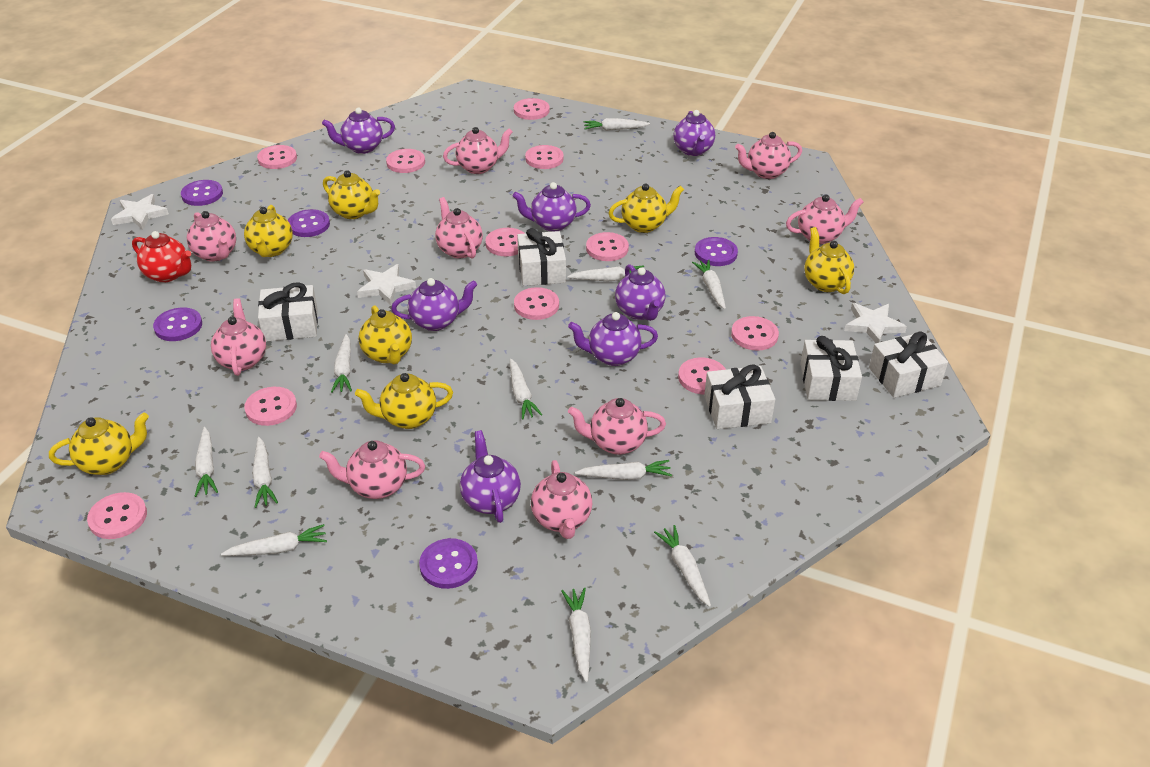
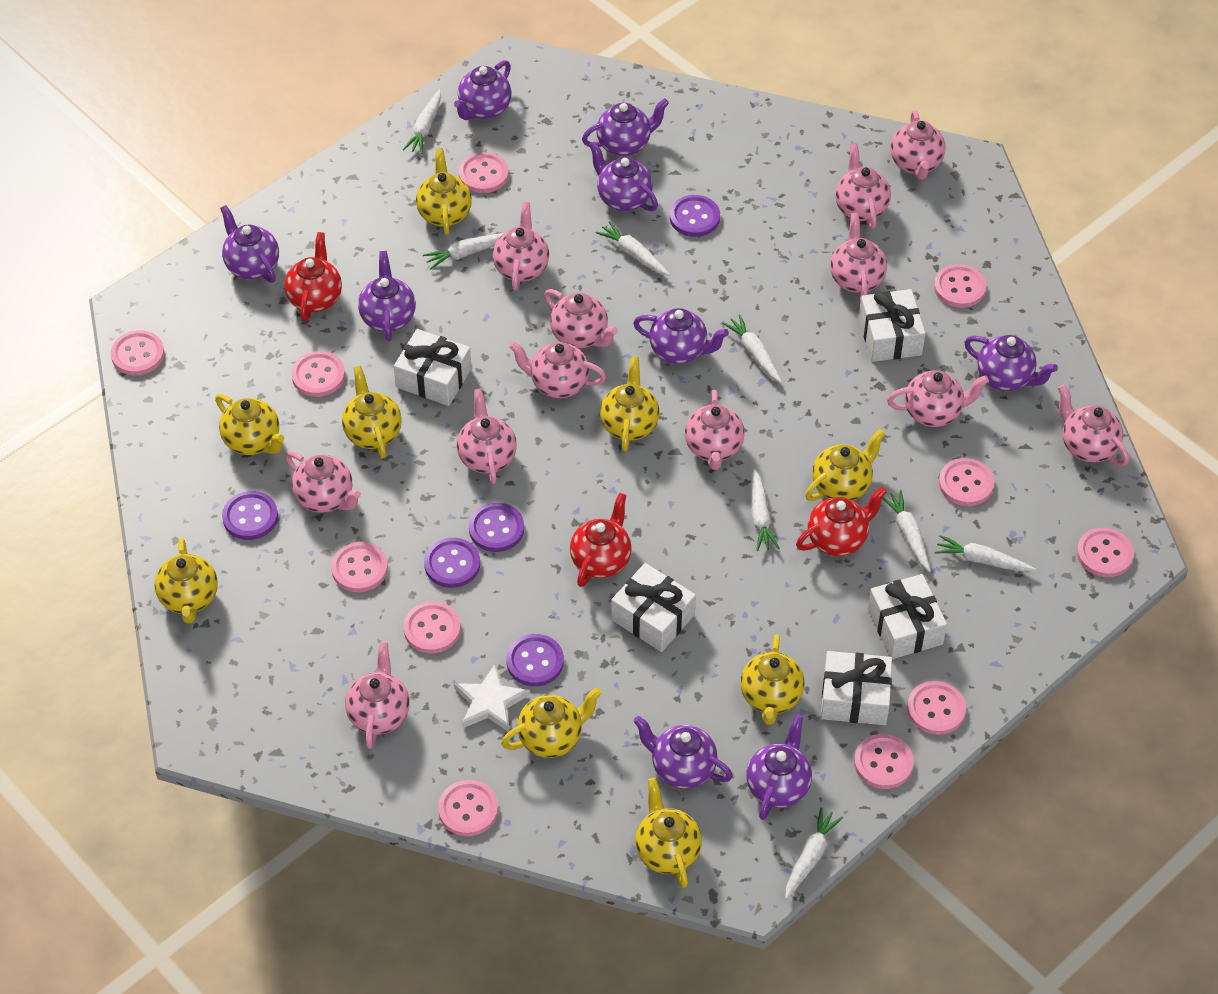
pink teapot: [187,211,236,262] [211,298,266,376] [319,440,425,499] [435,197,483,259] [443,127,513,174] [531,460,592,539] [568,398,666,455] [735,132,802,179] [786,194,863,244] = 9 -> [285,451,361,513] [345,641,410,749] [457,389,517,484] [493,202,549,291] [509,341,606,398] [544,289,618,348] [685,390,745,470] [830,213,887,300] [835,143,891,229] [887,370,989,427] [891,110,945,180] [1058,384,1129,466] = 12
purple teapot: [322,108,395,154] [391,278,477,331] [460,430,521,523] [512,182,591,232] [568,312,658,366] [615,264,666,321] [674,110,715,156] = 7 -> [220,205,279,283] [358,251,416,341] [454,60,512,120] [582,98,669,156] [589,142,658,211] [633,308,729,364] [633,716,733,789] [746,715,812,820] [964,335,1058,391] = 9
red teapot: [132,231,191,282] = 1 -> [284,232,342,322] [570,493,632,587] [796,487,887,556] = 3
white carrot: [195,427,218,497] [221,524,327,556] [252,437,278,508] [331,334,352,393] [510,359,542,419] [561,587,591,682] [567,265,644,281] [575,460,672,480] [584,118,650,131] [654,525,711,607] [692,260,726,309] = 11 -> [403,89,441,154] [423,233,503,269] [596,221,670,276] [722,314,782,383] [751,469,779,551] [785,807,843,899] [882,490,931,572] [935,535,1036,572] = 8
white star: [111,194,169,230] [357,264,416,305] [844,303,907,343] = 3 -> [454,664,529,732] = 1
yellow teapot: [49,413,149,475] [244,205,293,257] [323,170,380,219] [355,373,453,429] [359,305,412,364] [609,184,684,233] [804,227,854,294] = 7 -> [155,538,218,624] [215,394,284,455] [342,366,402,458] [416,148,472,235] [501,687,602,758] [600,356,659,451] [635,778,702,888] [741,634,805,725] [805,429,885,501] = 9

